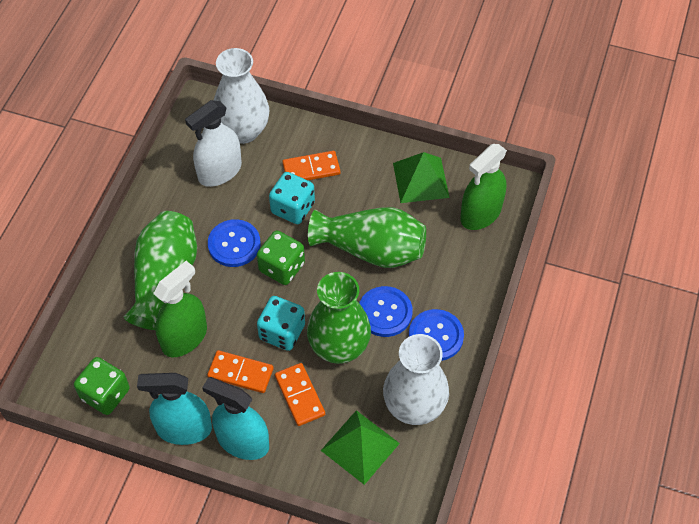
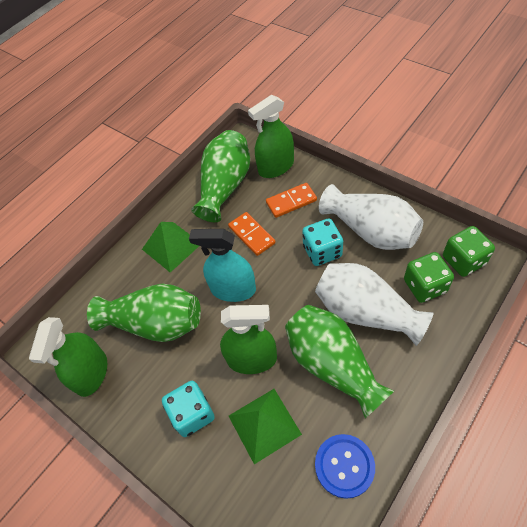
blue button: [208,219,261,267] [359,286,413,337] [409,309,464,361] = 3 -> [315,434,375,499] = 1
green spray bottle: [153,261,207,357] [460,144,507,230] = 2 -> [29,317,107,397] [220,305,277,374] [248,95,294,178] = 3
orange domino: [207,350,273,393] [275,363,325,426] [282,151,340,180] = 3 -> [228,212,276,256] [266,183,317,218] = 2
turquoise spray bottle: [137,373,212,445] [202,377,269,460] = 2 -> [189,229,256,302] = 1
white spray bottle: [185,100,242,187] = 1 -> none = 0

